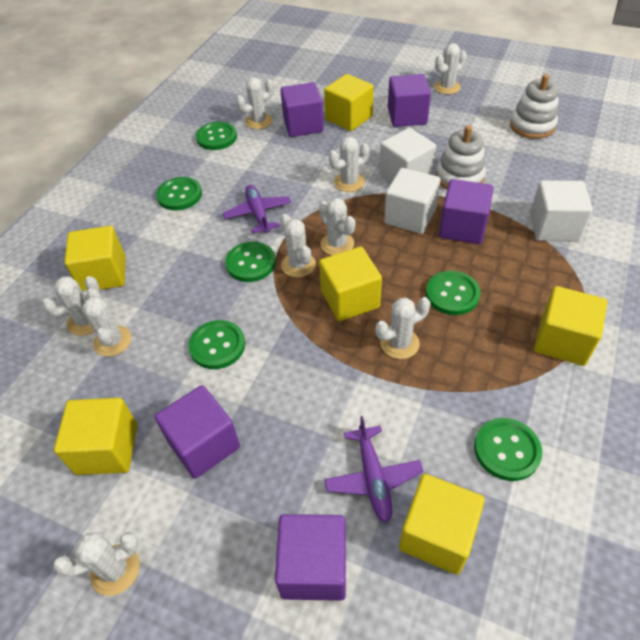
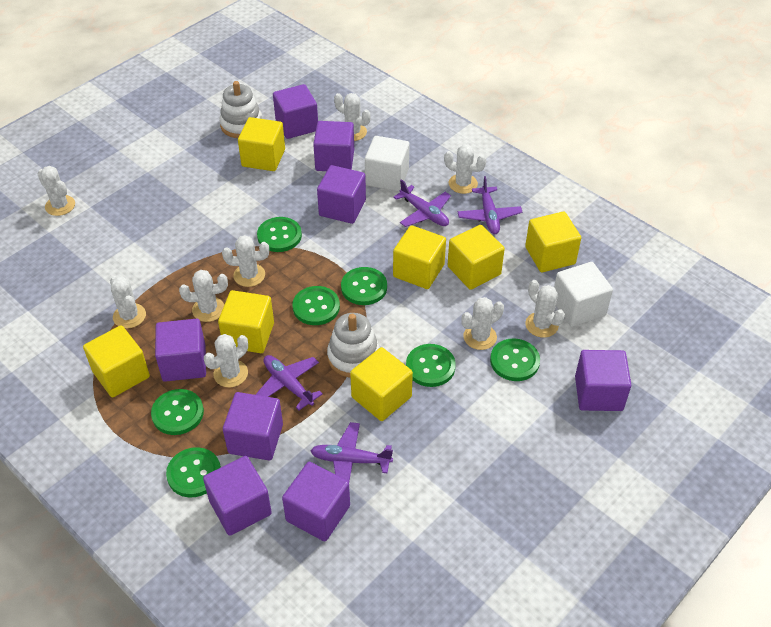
green button: [156,177,202,210] [188,320,245,369] [196,122,237,150] [225,242,276,282] [426,271,481,315] [474,418,542,481] = 6 -> [151,389,204,435] [166,447,221,497] [257,217,302,252] [292,286,340,325] [341,267,387,305] [406,344,456,387] [490,338,540,381] = 7
purple cube: [155,385,240,479] [275,514,346,601] [280,82,324,137] [388,74,431,127] [439,179,494,244] = 5 -> [155,319,206,382] [203,456,272,536] [223,392,283,460] [273,84,318,139] [282,462,350,541] [313,121,354,171] [317,165,366,224] [575,350,631,411] = 8
purple plane: [223,185,291,234] [325,416,424,523] = 2 -> [255,355,323,410] [310,422,393,482] [393,179,451,227] [458,176,522,234] = 4
white cube: [379,128,436,183] [384,168,440,234] [530,180,593,242] = 3 -> [365,136,410,191] [554,262,613,327] = 2
yellow cube: [54,398,137,475] [65,226,125,291] [319,246,382,321] [324,74,374,131] [399,474,485,575] [534,286,607,366] = 6 -> [83,325,150,398] [218,290,274,353] [238,117,285,171] [350,347,413,421] [393,225,446,289] [448,225,505,290] [525,211,581,272] = 7

